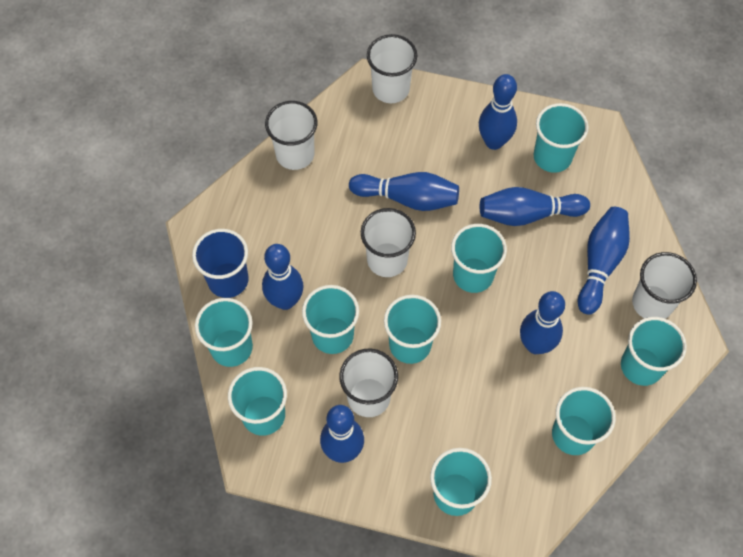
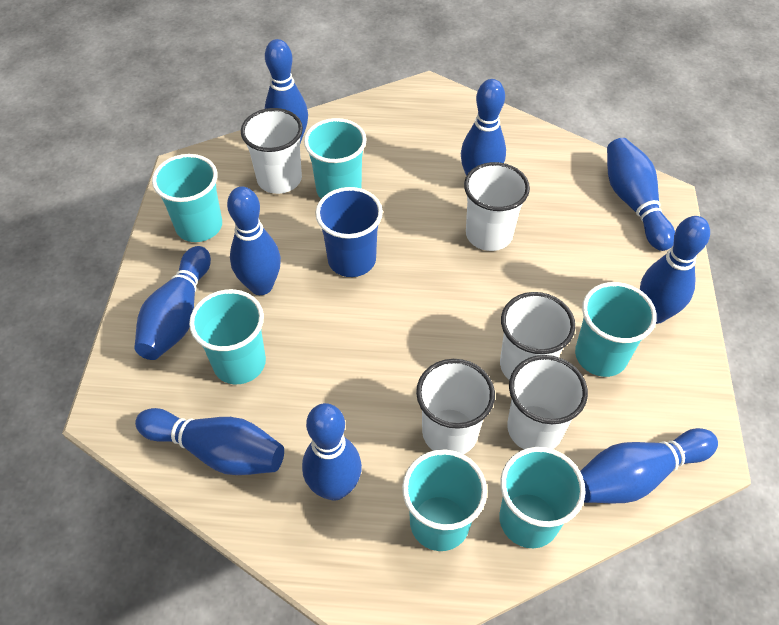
blue bowling pin: [262,244,304,310] [320,405,364,463] [349,172,459,211] [479,74,517,150] [480,187,590,226] [520,291,565,354] [578,207,630,315] = 7 -> [134,246,211,360] [135,408,284,475] [227,186,281,295] [264,39,308,143] [302,403,362,501] [461,79,506,176] [580,428,718,503] [607,138,675,251] [640,216,710,324] = 9
turquoise cup: [195,298,253,367] [228,367,287,436] [302,285,359,354] [384,295,441,364] [430,448,492,516] [451,224,507,293] [534,103,589,173] [552,387,616,455] [621,317,687,386] = 9 -> [152,154,222,242] [189,289,266,384] [304,118,367,199] [402,450,487,551] [499,447,586,548] [575,282,657,377] = 6

